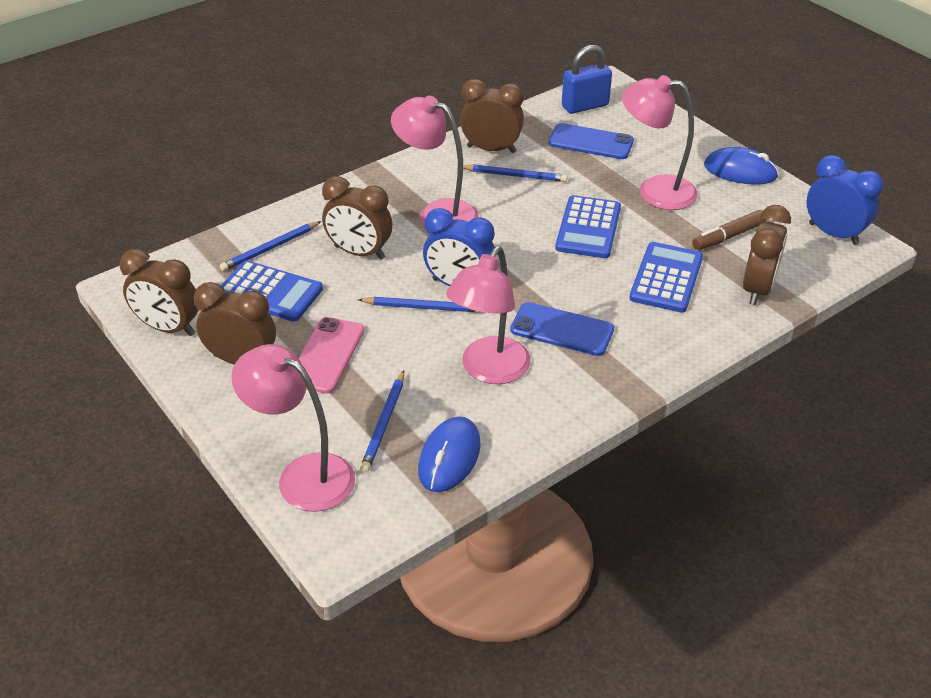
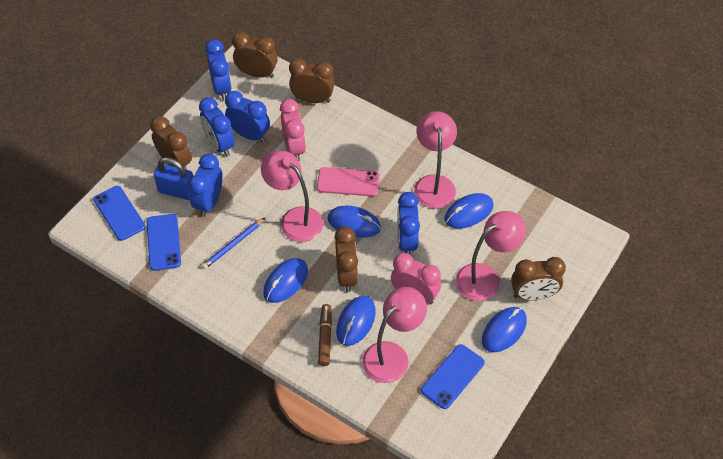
blue calculator: [221,260,323,322] [555,195,621,258] [629,242,703,312] = 3 -> none = 0
blue clock: [423,208,495,286] [806,155,883,245] = 2 -> [188,154,223,217] [199,97,235,157] [205,40,232,101] [225,91,270,142] [397,192,420,254] = 5
blue mouse: [418,416,481,492] [704,147,779,185] = 2 -> [263,258,308,303] [328,205,381,238] [336,296,376,346] [445,193,493,228] [482,307,527,352] = 5
blue pencil: [220,221,322,271] [358,297,480,313] [360,370,404,472] [463,164,568,182] = 4 -> [202,218,265,269] = 1
blue phone: [510,302,614,356] [549,123,634,159] = 2 -> [93,186,146,241] [147,214,181,271] [421,344,485,409] = 3
pink clock: none = 0 -> [280,99,306,161] [391,253,441,304] = 2

